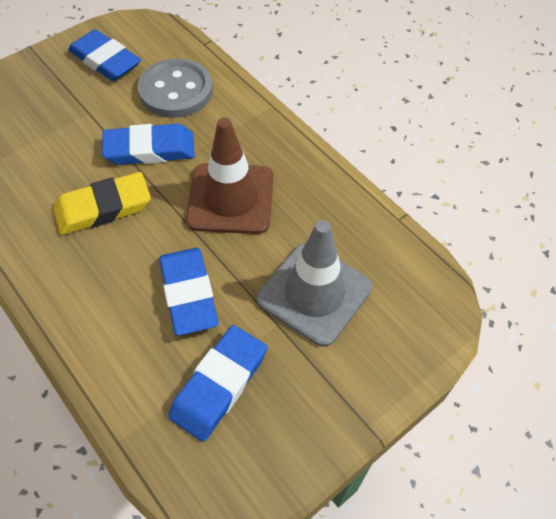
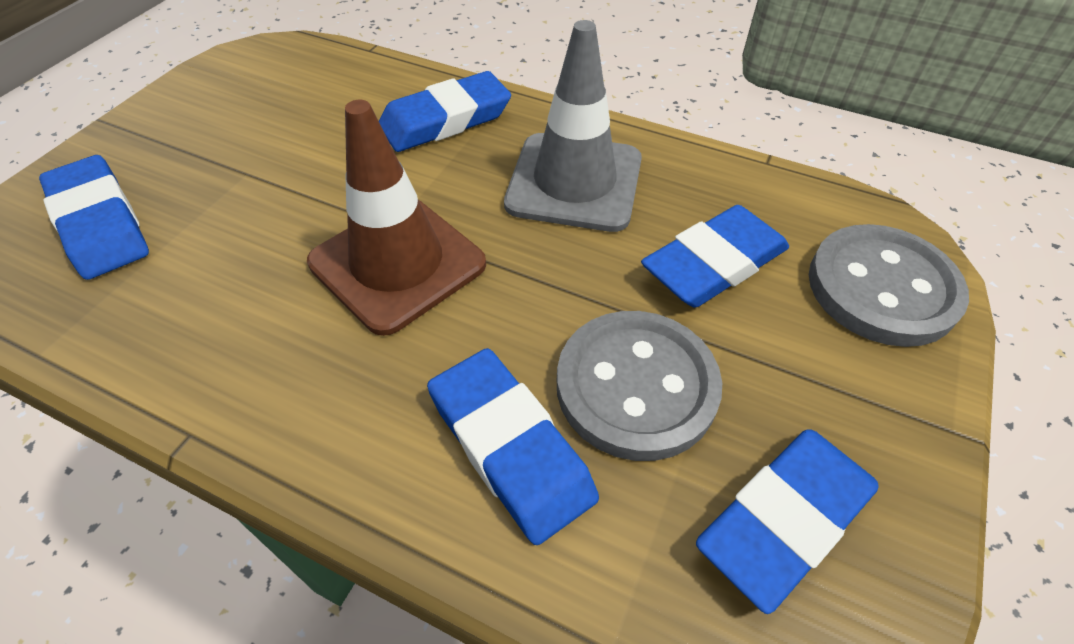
blue eraser: [68,29,141,81] [102,124,195,165] [159,248,219,336] [168,325,267,442] = 4 -> [39,155,149,280] [379,71,511,152] [427,348,599,545] [641,205,789,308] [696,429,879,614] = 5
grey button: [138,58,213,118] = 1 -> [557,311,722,461] [809,224,969,347] = 2
yellow eraser: [53,172,151,235] = 1 -> none = 0

